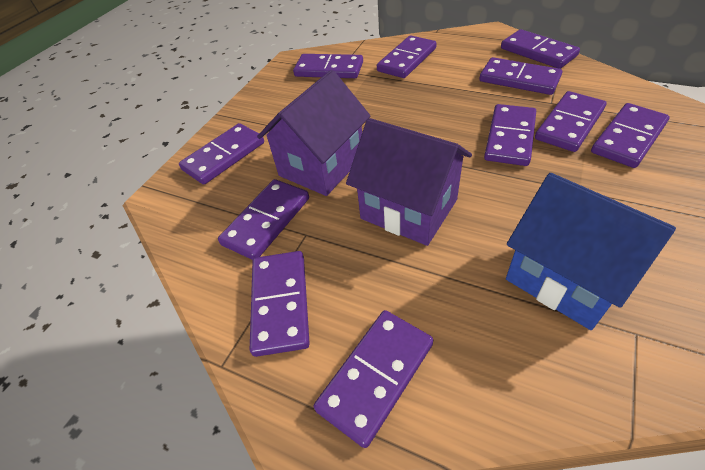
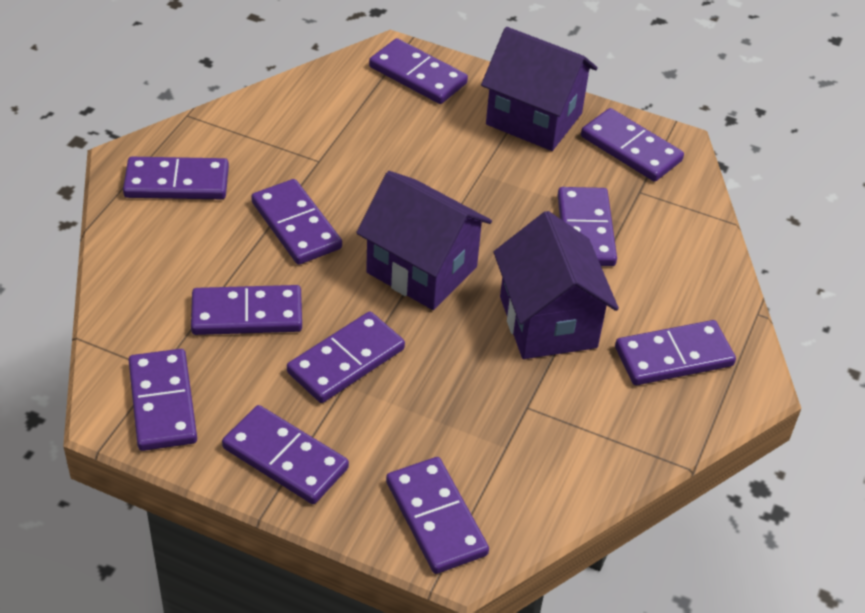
blue house: [506,173,676,330] = 1 -> none = 0
purple house: [257,70,371,196] [346,118,472,246] = 2 -> [356,171,492,310] [481,27,598,151] [494,211,619,359] = 3

